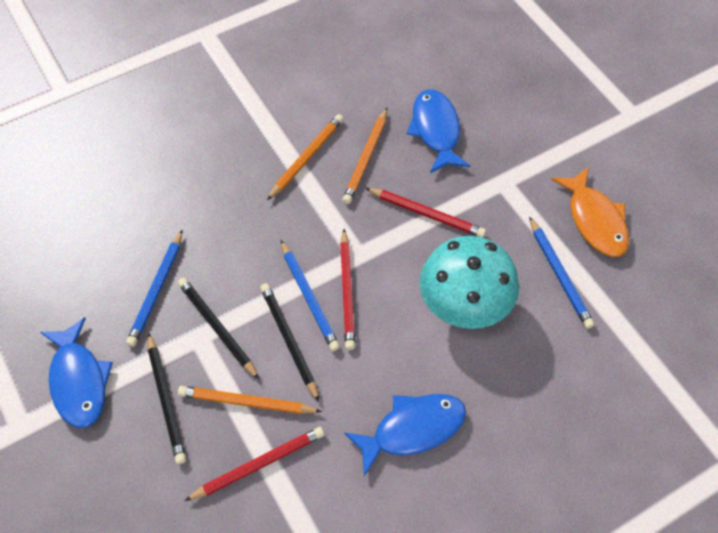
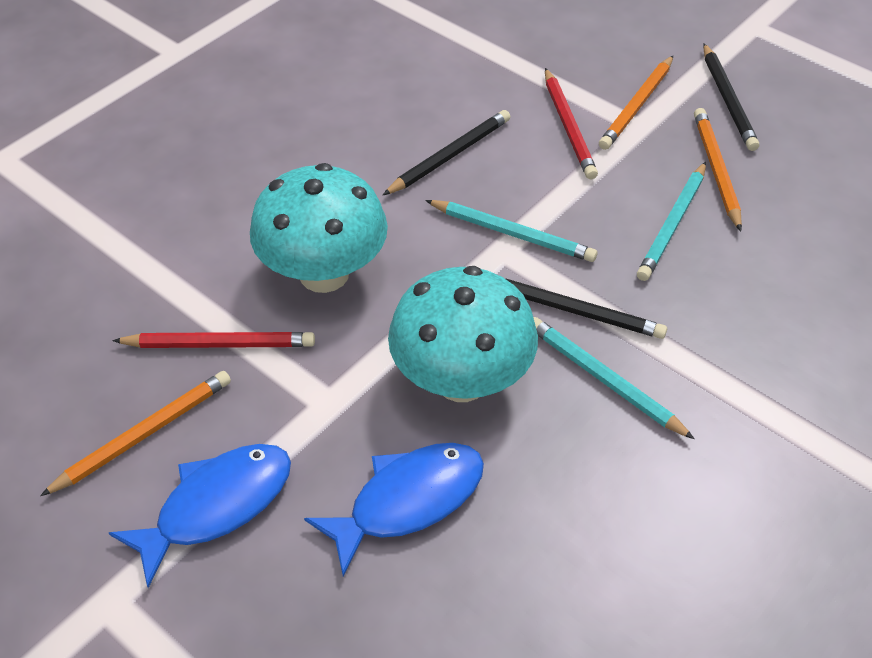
blue fish: [40,317,113,428] [344,394,466,476] [407,89,470,173] = 3 -> [109,444,291,588] [304,443,484,576] = 2
blue pencil: [126,230,183,347] [281,240,340,351] [529,216,594,329] = 3 -> none = 0
orange fish: [551,167,629,257] = 1 -> none = 0
red pencil: [184,427,325,501] [340,229,355,350] [366,188,486,238] = 3 -> [112,332,315,348] [545,68,598,179] = 2
turquoise mushroom: [420,236,519,329] = 1 -> [250,163,388,293] [388,266,538,402] = 2
turquoise pencil: none = 0 -> [425,200,597,262] [533,317,694,439] [637,162,706,281] = 3

